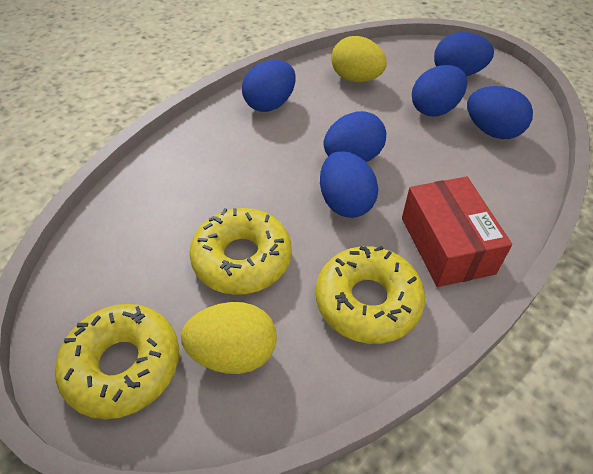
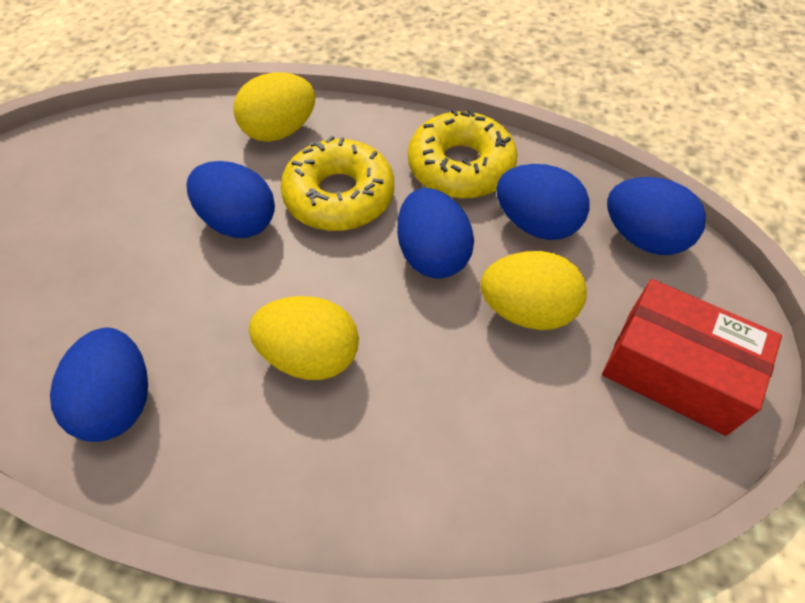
blue egg: [242,60,296,112] [320,151,378,218] [323,111,386,162] [412,65,467,116] [434,32,494,76] [467,86,533,139] = 6 -> [50,328,148,442] [187,161,275,238] [397,188,474,279] [496,164,589,240] [607,177,706,255] = 5
yellow donut: [55,304,179,419] [189,208,292,295] [316,246,425,344] = 3 -> [281,135,394,231] [408,109,518,199] = 2
yellow egg: [181,302,277,374] [331,36,387,82] = 2 -> [234,72,315,142] [249,296,359,380] [481,251,587,330] = 3

